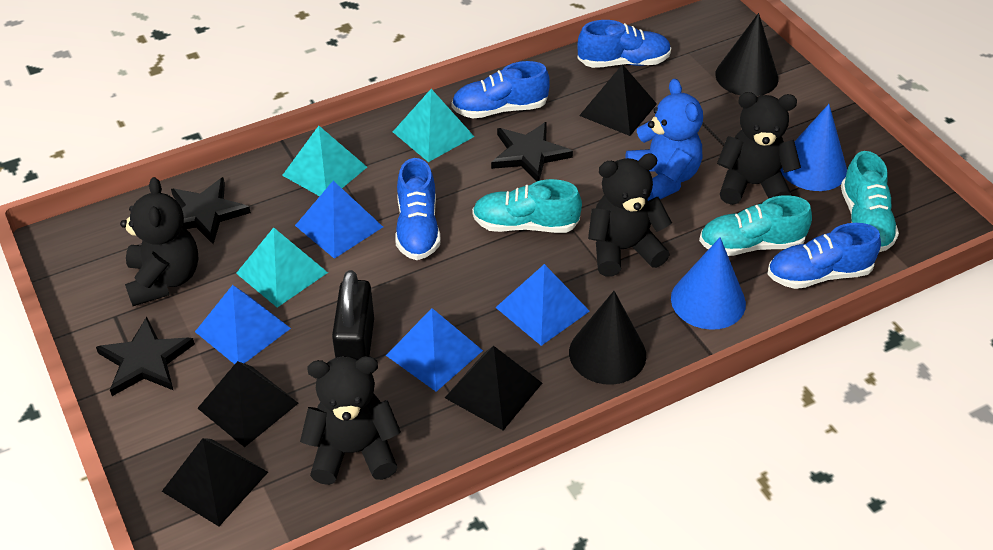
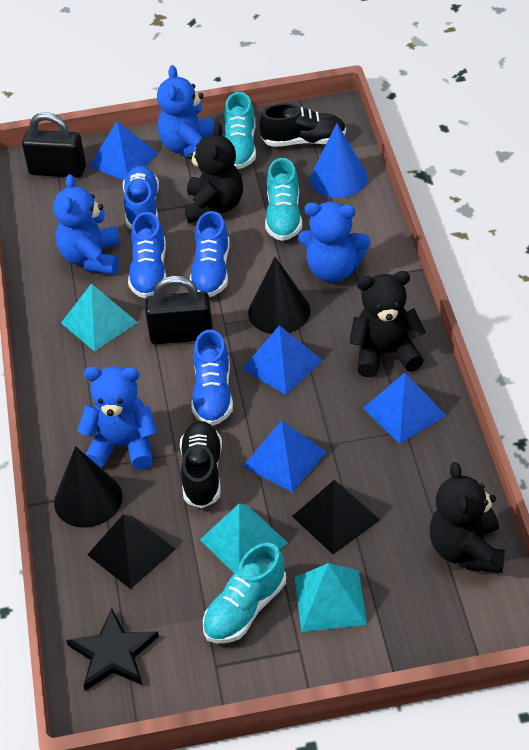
black padlock: [332,270,374,359] = 1 -> [22,112,86,178] [145,276,213,344] = 2
black pyramid: [162,438,268,526] [197,361,298,447] [445,346,542,430] [579,64,657,136] = 4 -> [87,514,176,589] [292,480,380,554] = 2
black shoe: none = 0 -> [180,421,222,508] [259,104,346,147] = 2
black star: [96,317,195,396] [171,177,251,244] [491,122,573,181] = 3 -> [66,608,159,691] = 1
black teddy bear: [120,177,198,306] [300,356,401,485] [588,154,672,276] [717,92,801,205] = 4 -> [184,123,243,223] [349,271,426,377] [430,462,505,573] = 3
blue cone: [671,237,746,330] [781,104,847,191] = 2 -> [310,124,368,198] = 1
blue teddy bear: [625,79,703,201] = 1 -> [53,174,120,274] [77,366,157,470] [157,65,214,158] [298,202,370,282] = 4

